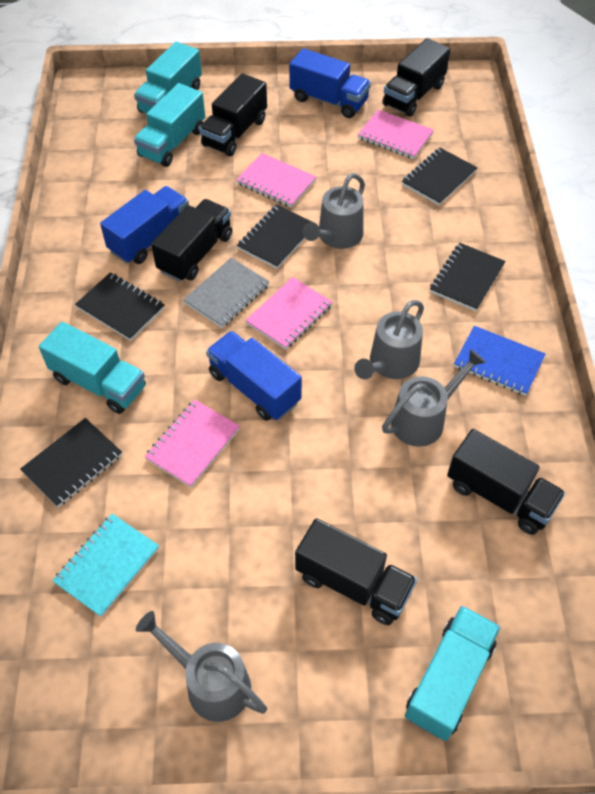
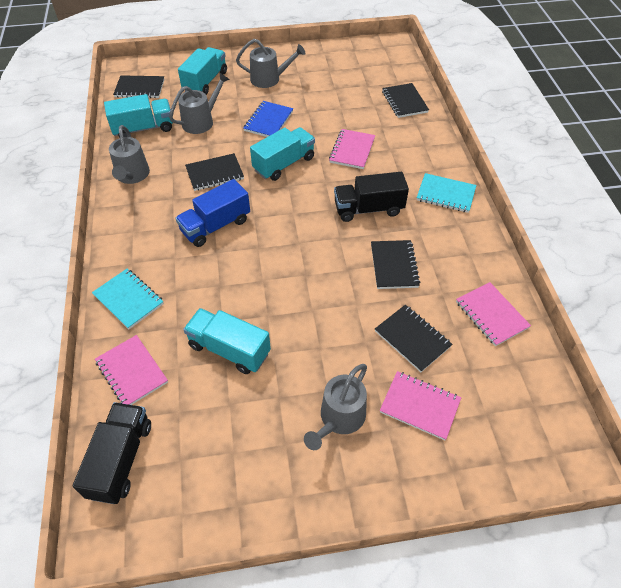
black truck: [151,199,232,282] [199,73,267,156] [295,518,417,625] [382,38,451,117] [447,429,566,535] = 5 -> [73,402,151,504] [334,172,409,222] = 2
blue truck: [100,186,189,264] [206,331,302,421] [289,48,371,118] = 3 -> [175,179,250,247] = 1
grey notebook: [183,258,269,328] = 1 -> none = 0
turquoise notebook: [52,514,159,617] = 1 -> [92,269,164,329] [417,173,476,213] = 2

